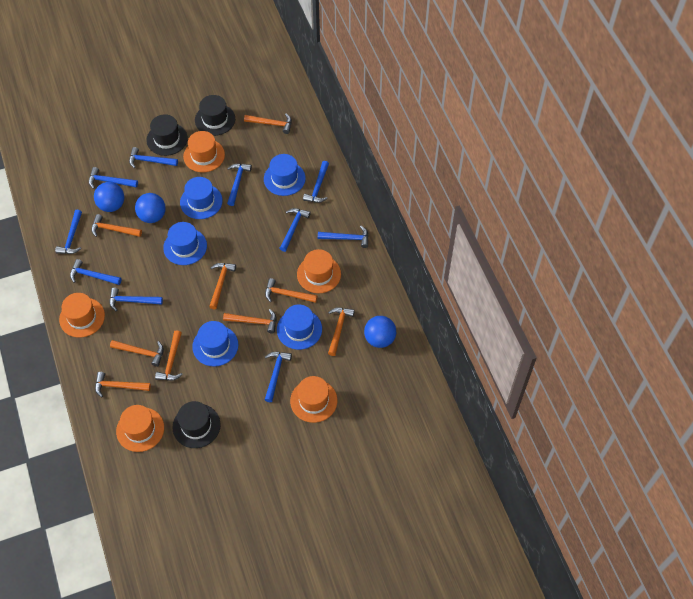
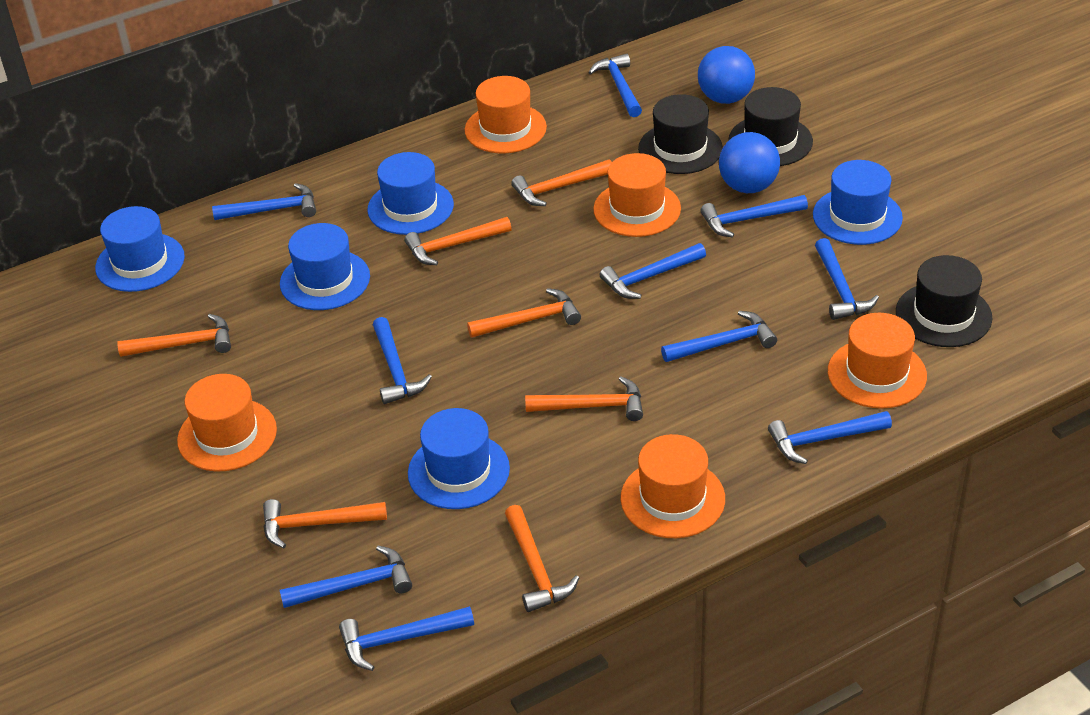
blue ball: [94,182,124,212] [135,193,166,223] [364,316,396,348] = 3 -> [698,46,755,104] [719,132,780,193] = 2
orange hammer: [91,214,142,237] [95,372,151,397] [110,340,164,367] [155,330,183,381] [209,263,236,309] [223,309,276,334] [244,114,292,134] [265,278,317,303] [328,308,355,356] = 9 -> [117,314,231,357] [263,499,387,548] [404,217,512,265] [467,288,581,338] [505,505,579,612] [511,159,612,206] [525,377,643,421] = 7

